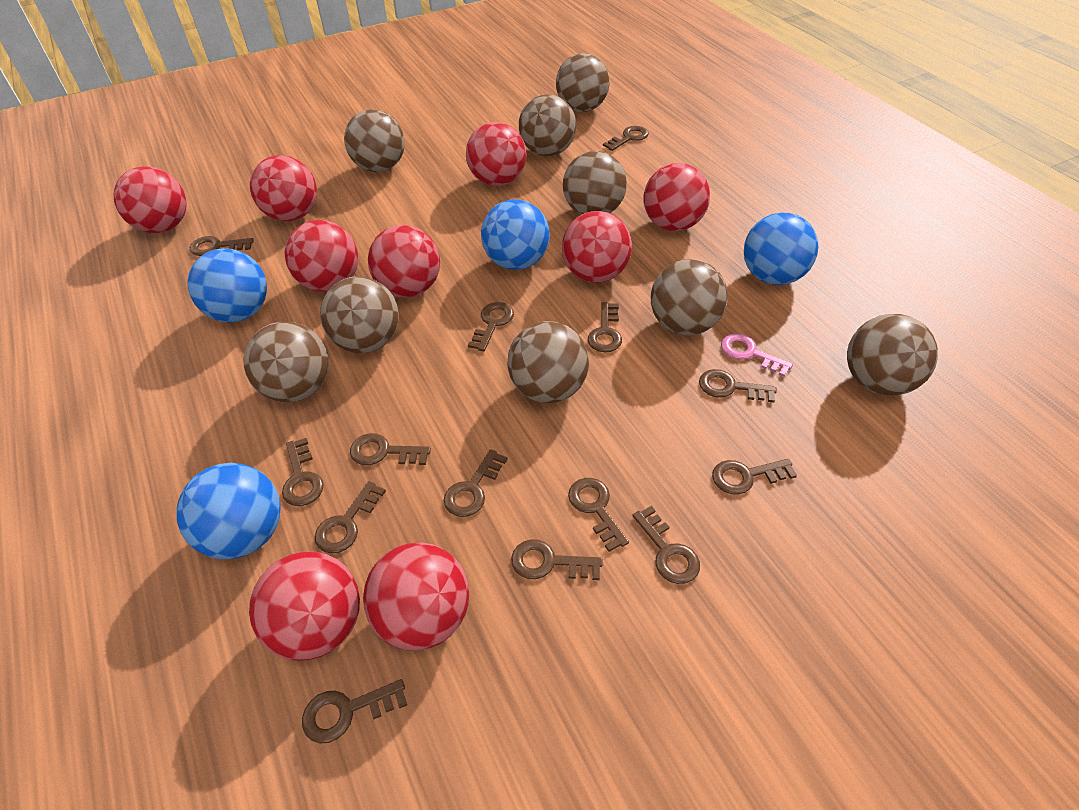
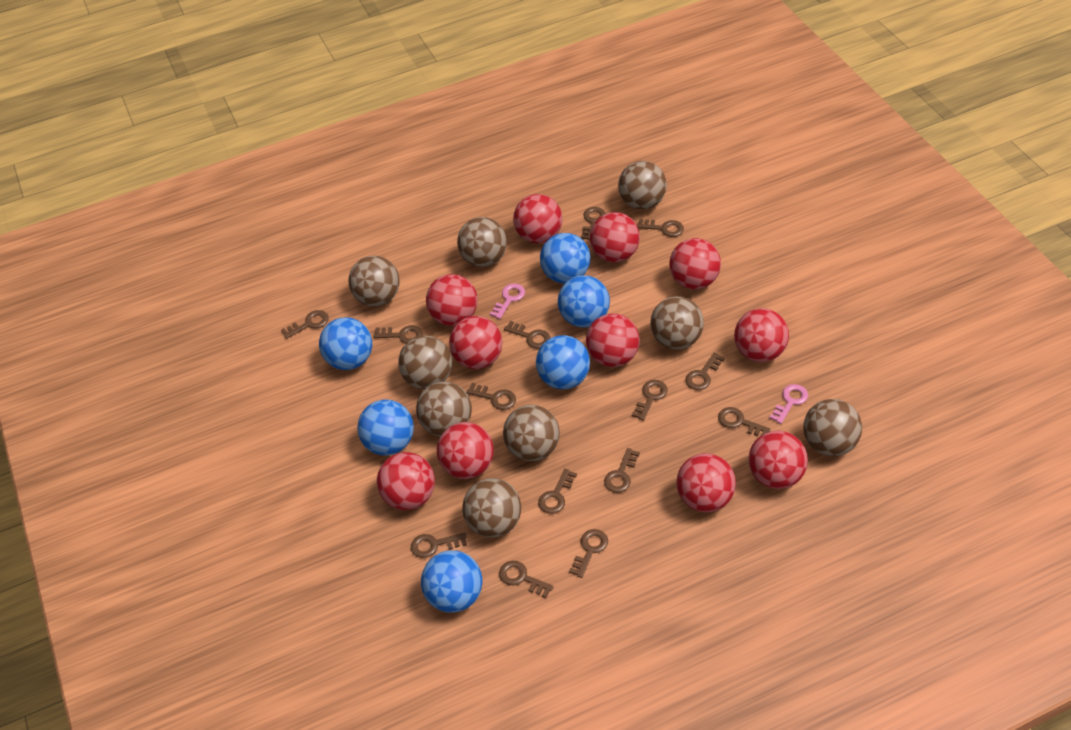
blue ball: [176,463,280,559] [187,248,267,323] [481,199,550,270] [744,213,818,285] = 4 -> [319,317,372,370] [357,399,414,456] [421,550,482,613] [536,335,590,390] [540,233,590,283] [558,275,610,328] = 6
pink key: [721,333,793,377] = 1 -> [490,283,525,319] [769,384,808,424] = 2
red ball: [114,166,187,233] [249,552,360,661] [250,155,317,221] [285,220,358,291] [363,543,469,651] [368,225,440,298] [466,122,527,186] [562,211,632,283] [644,163,710,231] = 9 -> [377,452,435,510] [426,274,478,326] [437,422,494,479] [449,316,503,369] [513,194,562,243] [586,313,640,367] [590,212,640,263] [669,238,721,289] [676,453,736,512] [734,308,789,362] [748,431,808,489] = 11

